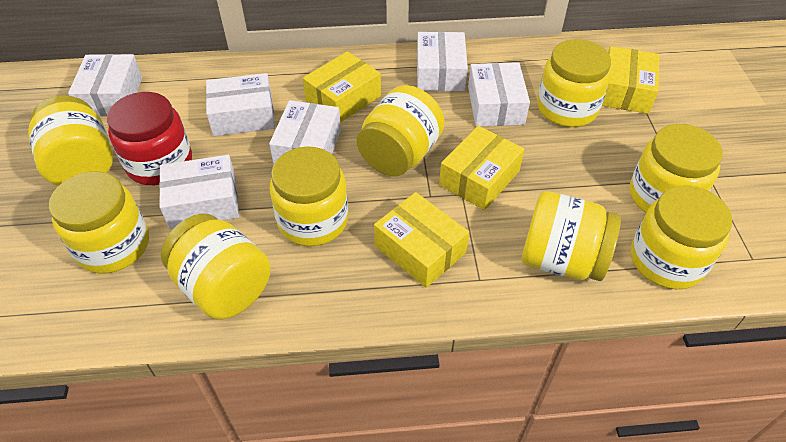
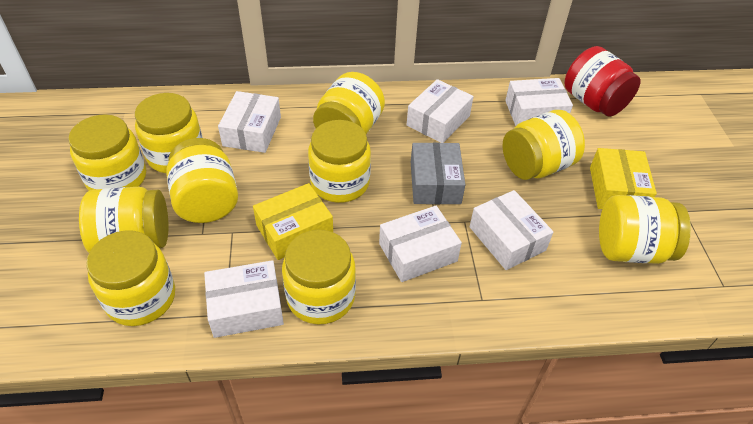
grey box: none = 0 -> [411,142,465,204] = 1
yellow box: [303,51,381,122] [374,192,469,288] [439,125,524,210] [602,46,659,114] = 4 -> [253,183,333,260] [590,148,657,209] = 2
yellow jar: [28,95,113,186] [49,171,149,274] [161,214,271,319] [269,147,348,246] [357,85,445,176] [522,191,621,281] [537,39,611,127] [630,124,723,213] [631,186,732,289] = 9 -> [68,114,146,191] [79,187,169,253] [86,230,175,326] [135,93,203,173] [166,138,238,223] [282,230,356,325] [308,120,371,203] [313,72,385,134] [503,110,585,180] [599,195,691,264] = 10

